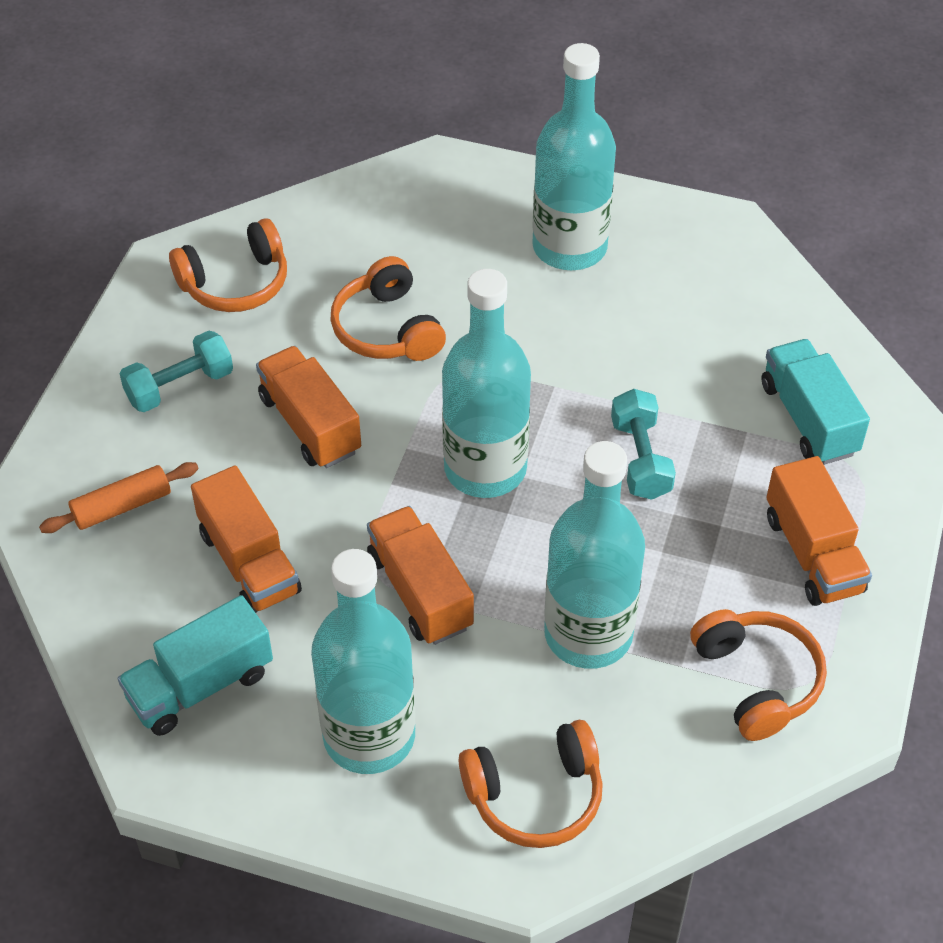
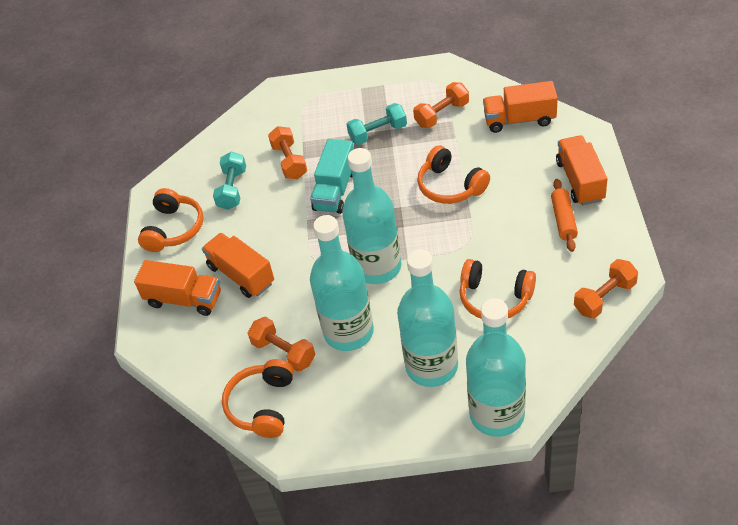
orange dumbbell: none = 0 -> [248,317,315,372] [268,126,307,179] [413,82,469,128] [574,259,638,318] = 4
turquoise truck: [118,595,273,736] [762,339,870,465] = 2 -> [310,139,354,214] = 1

